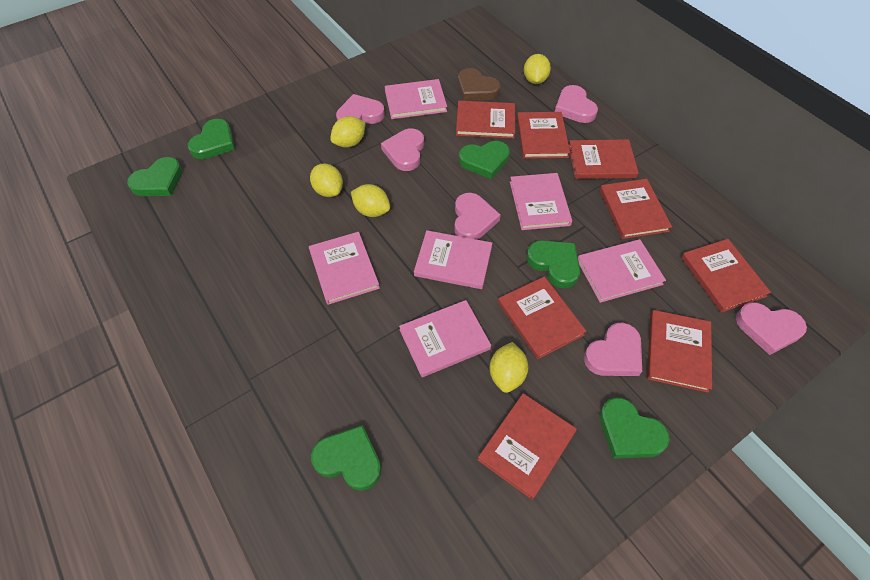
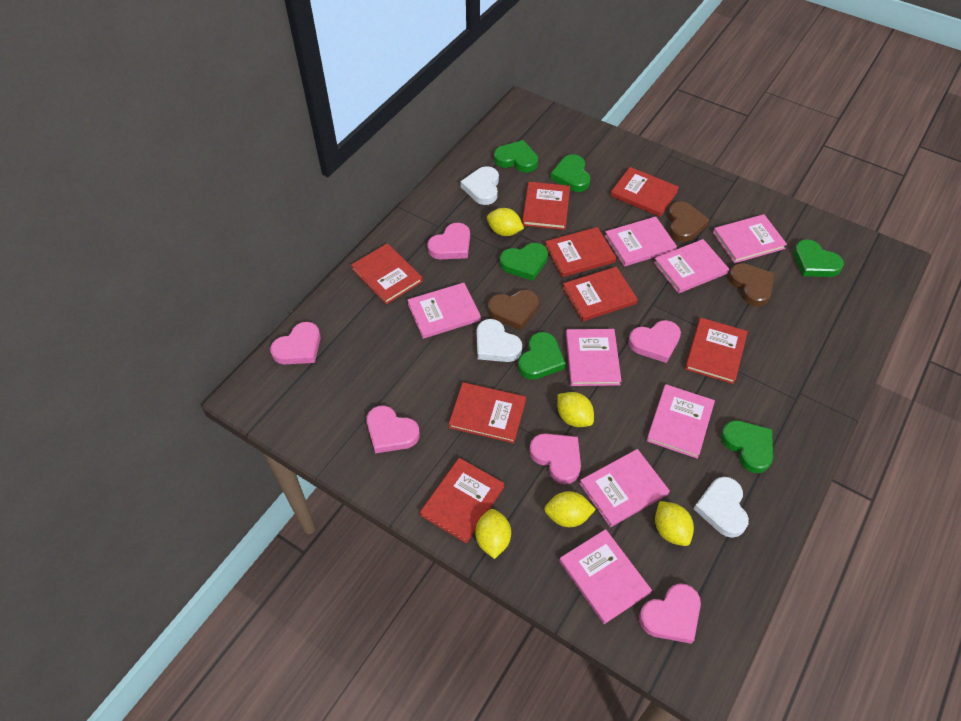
brown heart: [458,68,500,101] = 1 -> [488,290,539,330] [668,201,709,242] [728,263,774,307] = 3
pink book: [309,232,380,305] [385,79,447,119] [399,300,491,377] [414,230,492,289] [510,173,572,230] [578,239,666,303] = 6 -> [407,283,481,339] [559,529,652,624] [566,329,621,386] [579,449,670,527] [605,216,677,267] [647,384,715,459] [654,239,729,293] [713,214,787,263] = 8
white heart: none = 0 -> [460,166,499,205] [477,319,522,362] [694,477,749,538] = 3

